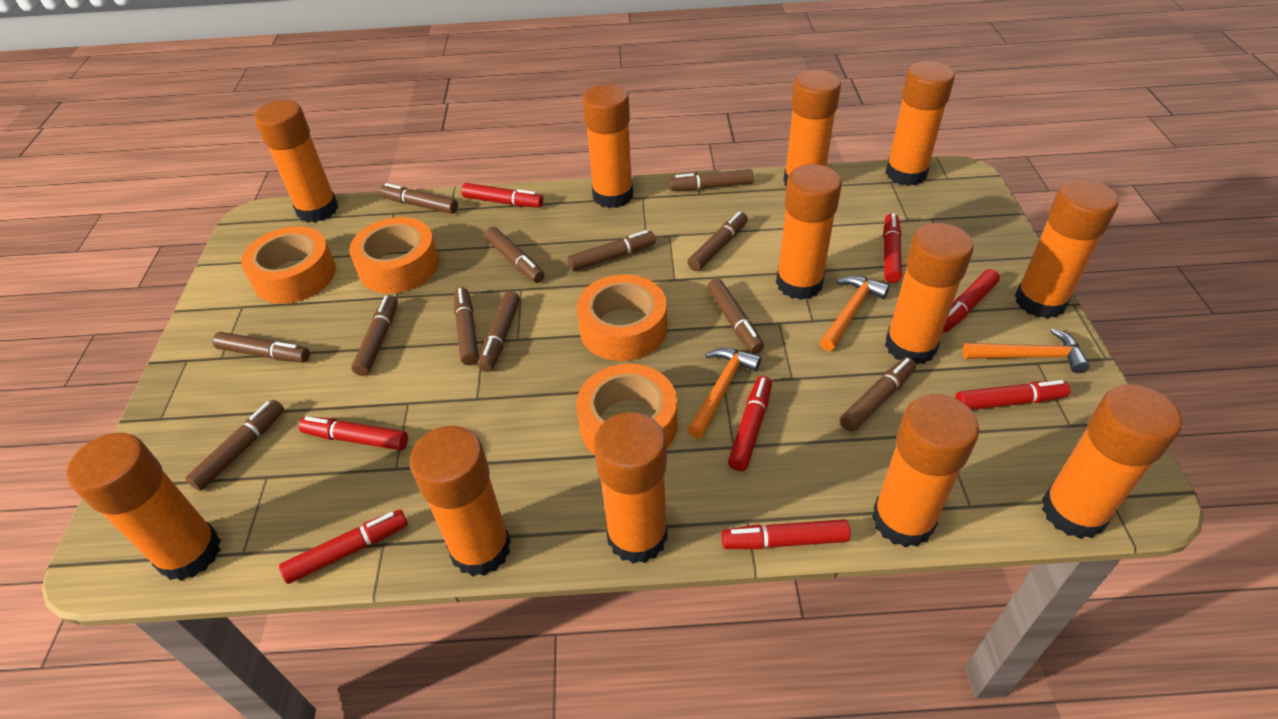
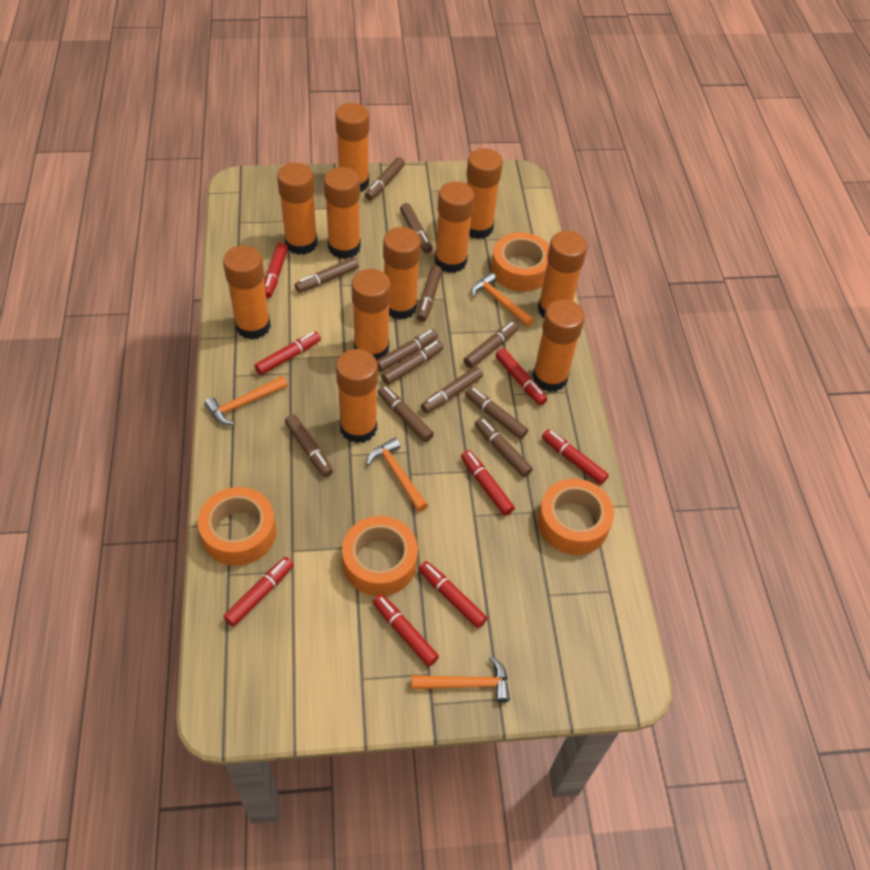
orange glue stick: [67,433,221,581] [254,100,338,223] [410,426,511,577] [583,84,633,208] [594,412,668,564] [776,164,842,300] [783,70,841,186] [872,394,979,548] [885,61,955,186] [885,223,974,364] [1015,179,1119,319] [1042,384,1182,539] = 12 -> [223,245,271,339] [277,163,317,255] [324,167,361,259] [335,103,369,192] [336,349,378,443] [351,269,391,360] [383,227,421,320] [435,181,474,273] [466,148,503,239] [532,299,585,392] [538,231,587,318] = 11
orange hammer: [687,348,761,438] [820,276,890,351] [963,328,1090,373] = 3 -> [204,376,288,425] [367,438,428,512] [411,656,510,703] [472,272,534,327] = 4

